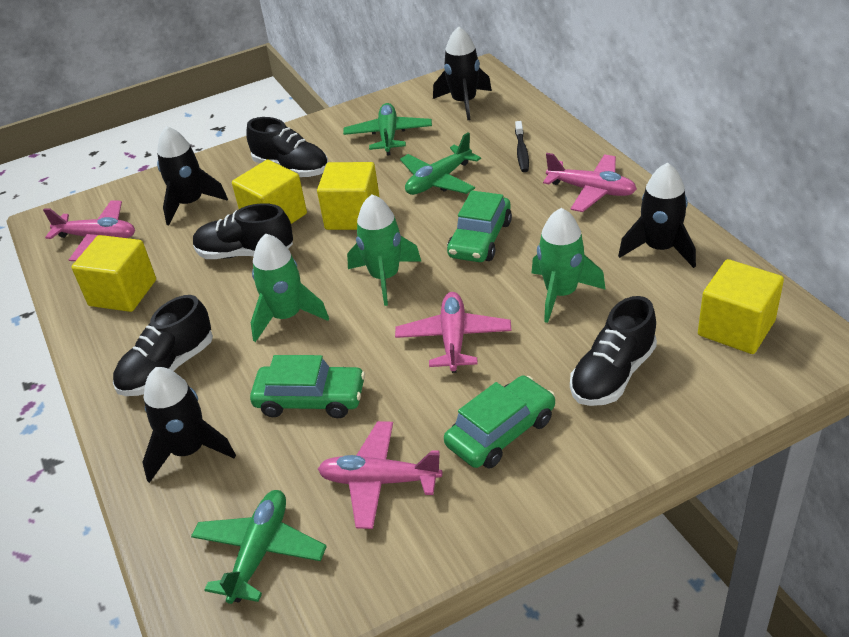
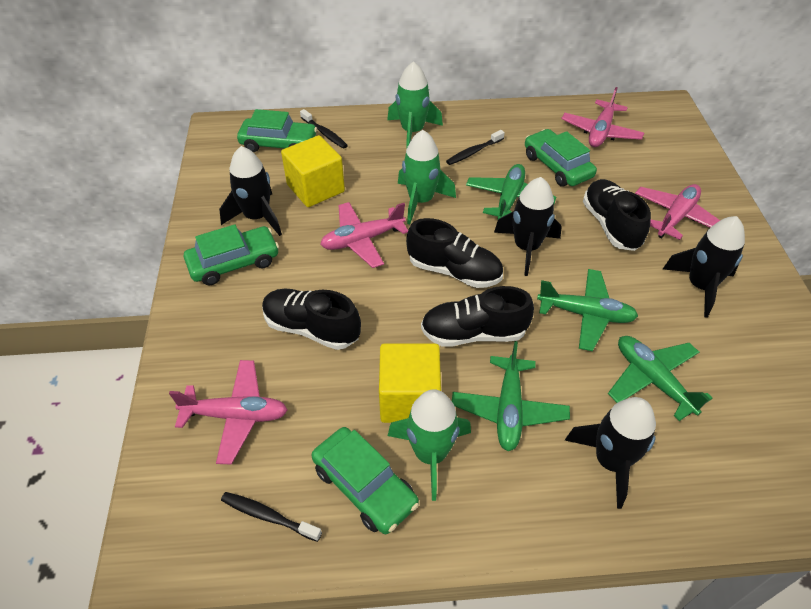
black toothbrush: [515,121,529,172] = 1 -> [221,492,322,542] [300,109,348,149] [446,130,505,165] = 3
green car: [250,355,365,418] [444,376,555,469] [447,191,512,262] = 3 -> [184,224,279,285] [237,109,317,152] [312,427,419,534] [525,129,597,187] = 4
green plane: [191,490,327,604] [343,103,432,156] [400,132,481,195] = 3 -> [452,341,570,451] [466,164,556,219] [537,269,638,351] [608,336,713,421] = 4
yellow cube: [72,235,156,312] [232,160,307,224] [317,162,380,230] [698,259,784,354] = 4 -> [281,135,345,207] [379,344,441,423] = 2

